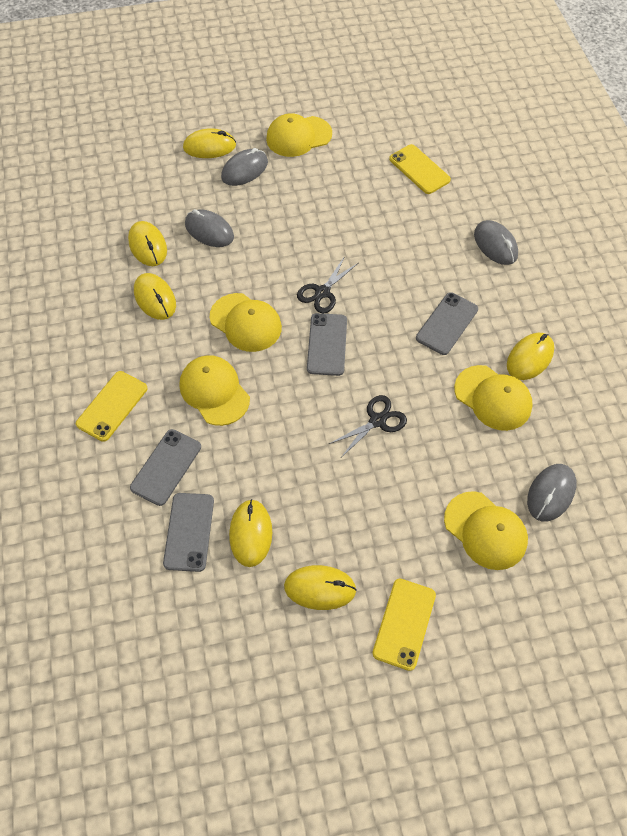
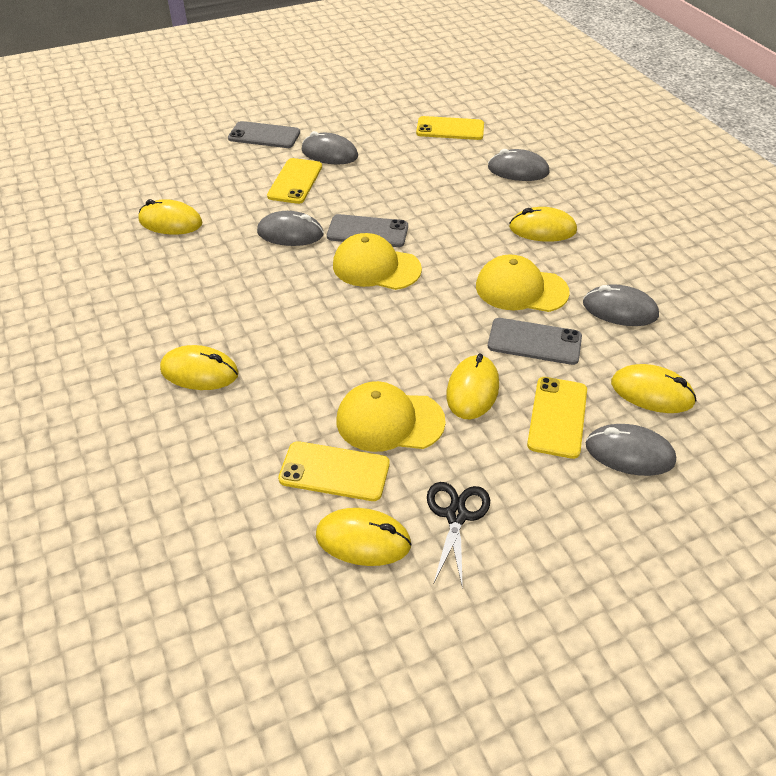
black scissors: [297,256,358,314] [329,395,407,456] = 2 -> [427,482,490,589] = 1
grey mouse: [185,209,234,247] [221,148,268,186] [474,220,518,265] [527,464,576,521] = 4 -> [257,211,324,246] [302,131,358,165] [488,149,550,181] [583,284,659,326] [586,424,676,476] = 5
grey phone: [130,429,201,506] [163,493,214,572] [307,313,347,376] [416,292,478,355] = 4 -> [228,121,300,148] [327,214,408,247] [488,318,582,365] = 3
yellow cap: [179,355,250,426] [210,293,282,352] [266,113,332,157] [444,491,528,570] [454,365,533,431] = 5 -> [333,233,422,290] [337,381,446,452] [476,254,570,312] = 3
yellow phone: [76,371,147,442] [372,578,436,671] [389,144,451,194] = 3 -> [267,158,322,204] [278,441,390,501] [416,116,484,140] [527,377,587,459] = 4

